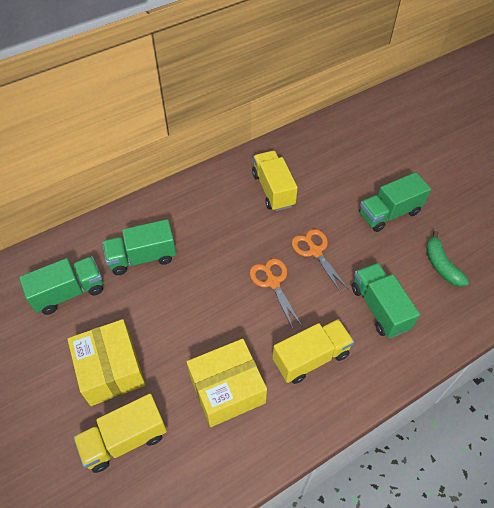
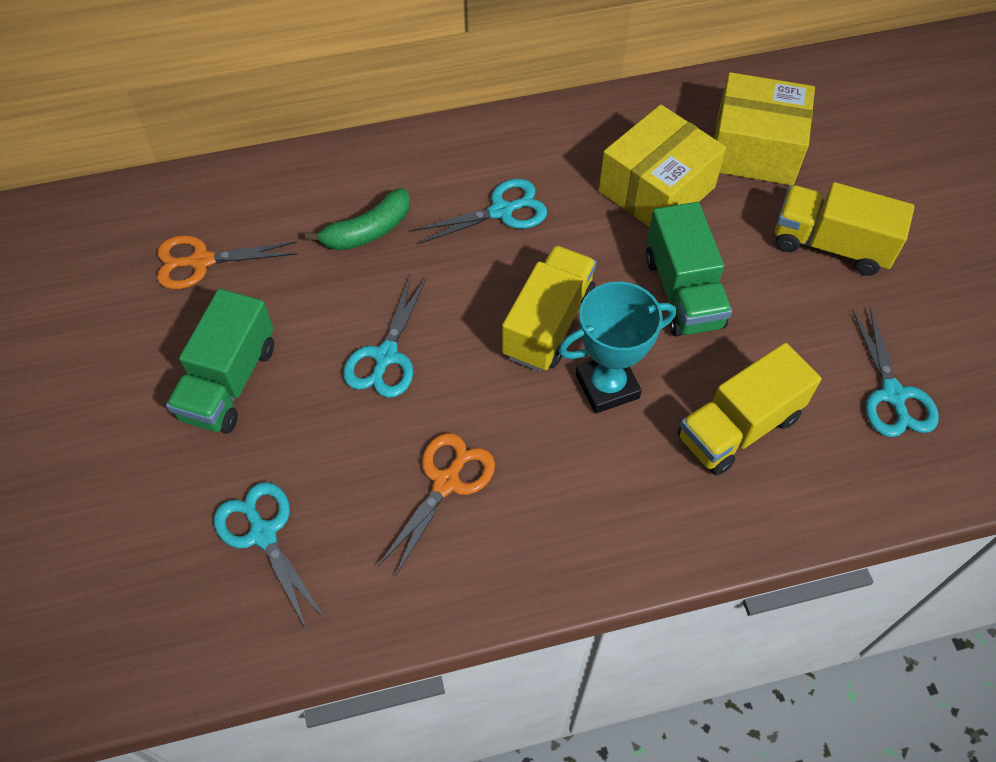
green truck: [19,256,103,315] [102,219,176,275] [352,263,420,338] [359,172,431,232] = 4 -> [166,289,274,434] [645,202,732,336] = 2
turquoise scissors: none = 0 -> [214,482,325,630] [343,274,427,398] [411,179,547,245] [852,307,939,437] = 4
turquoise trophy: none = 0 -> [558,282,676,414] = 1

